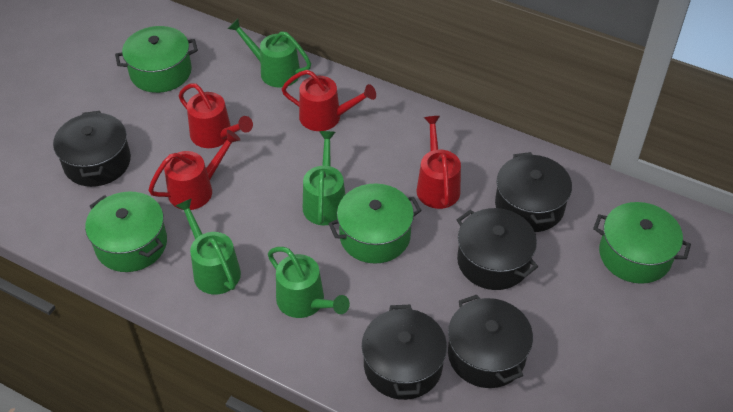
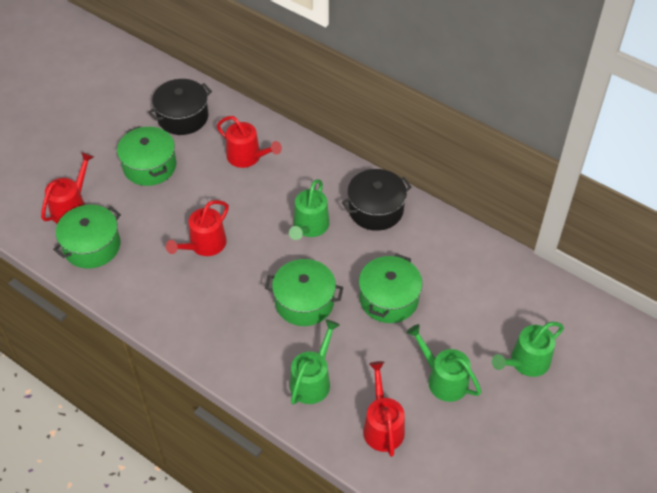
black pot: [53,111,131,187] [362,305,447,400] [448,295,533,388] [457,208,538,290] [495,152,572,232] = 5 -> [148,79,212,135] [342,169,412,231] = 2

